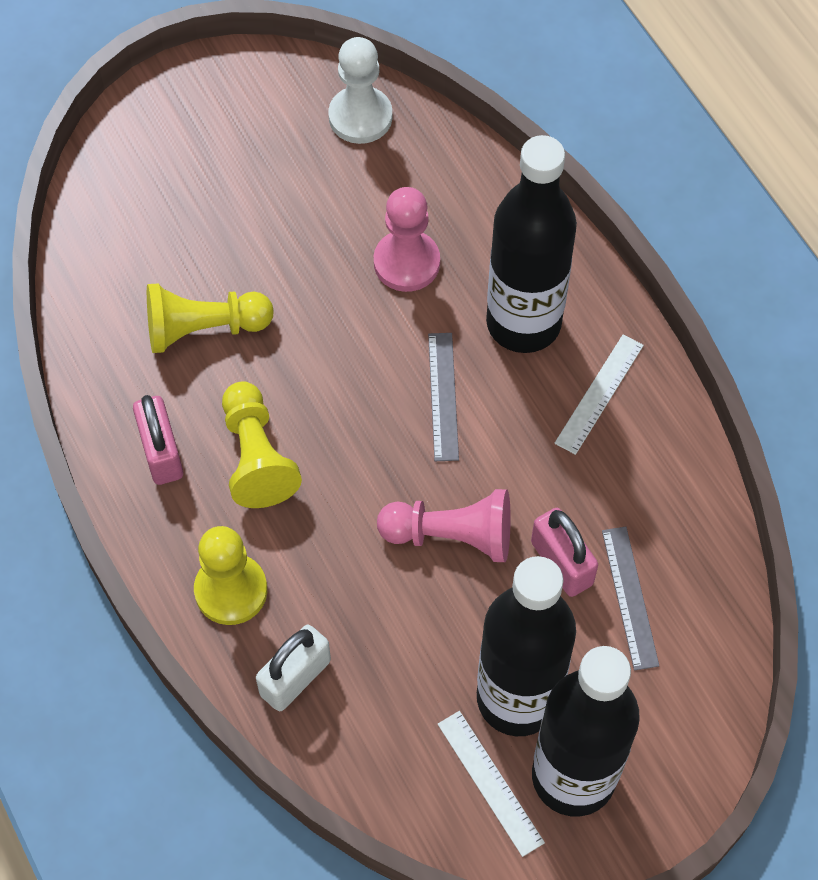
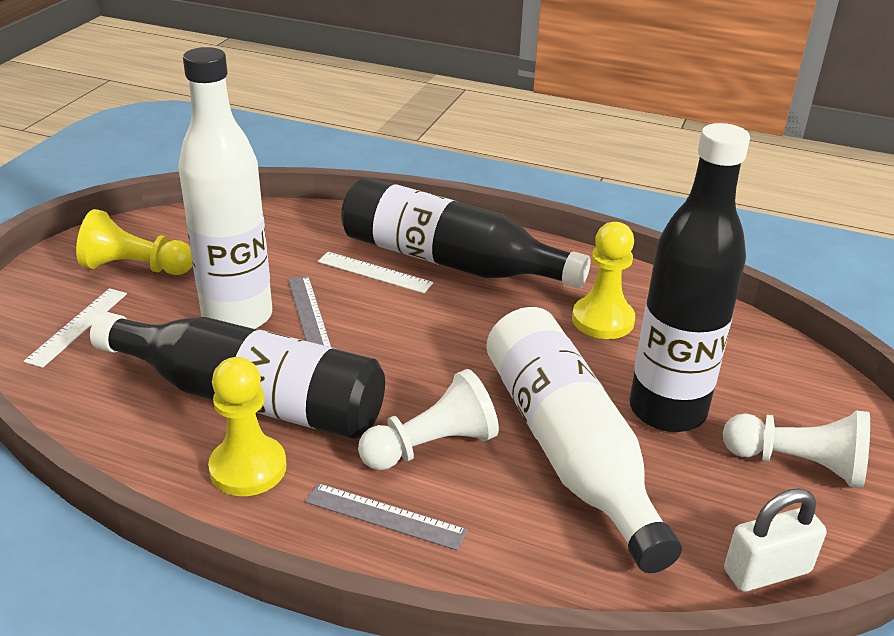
pink padlock: [133,395,183,485] [531,508,598,597] = 2 -> none = 0
pink pawn: [374,187,440,292] [377,489,511,562] = 2 -> none = 0
white bottle: none = 0 -> [178,47,272,329] [486,307,682,573] = 2
white pawn: [328,37,392,144] = 1 -> [358,369,499,470] [723,410,870,488] = 2

